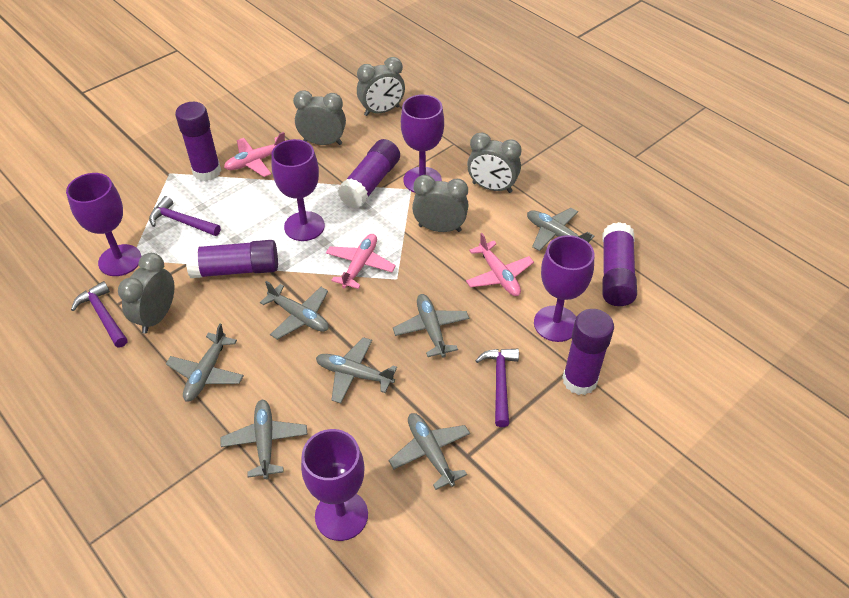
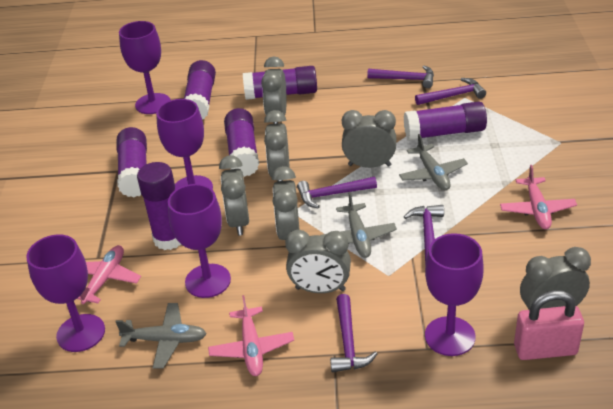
grey clock: [118,253,175,334] [293,90,346,145] [357,57,405,116] [412,175,469,232] [467,133,522,193] = 5 -> [219,155,249,236] [261,56,287,124] [264,110,290,181] [271,166,299,240] [285,230,351,293] [342,110,396,168] [520,247,591,310] = 7
grey plane: [166,324,244,402] [220,400,307,479] [260,281,329,340] [316,337,397,403] [389,413,470,490] [393,294,469,357] [527,208,594,251] = 7 -> [115,303,207,369] [321,192,397,258] [399,134,468,190] = 3
pink padlock: none = 0 -> [514,290,584,360] = 1
purple glue stick: [175,102,221,181] [186,240,278,278] [338,139,400,208] [562,309,614,395] [602,222,637,306] = 5 -> [117,127,147,197] [137,162,181,250] [184,60,216,119] [224,108,259,177] [243,66,317,100] [404,101,487,140] = 6
purple hammer: [71,281,127,348] [149,196,221,236] [475,349,519,427] = 3 -> [297,177,377,208] [330,294,377,372] [367,65,434,88] [404,205,444,265] [415,78,486,105] = 5

